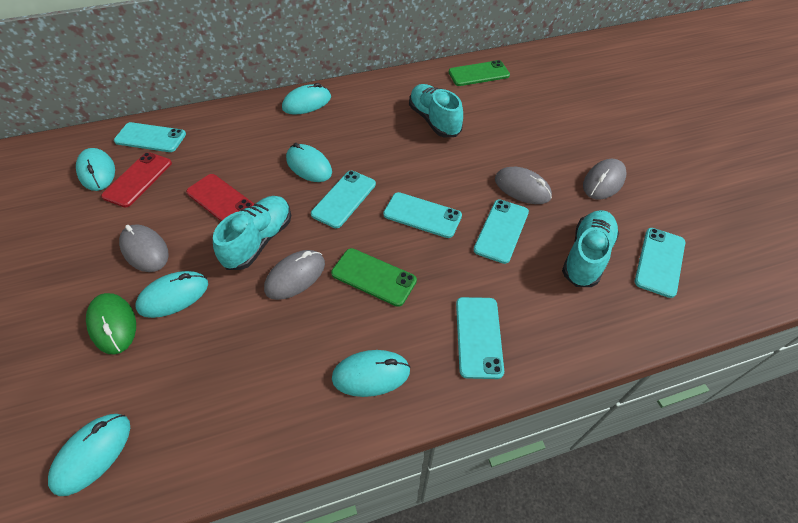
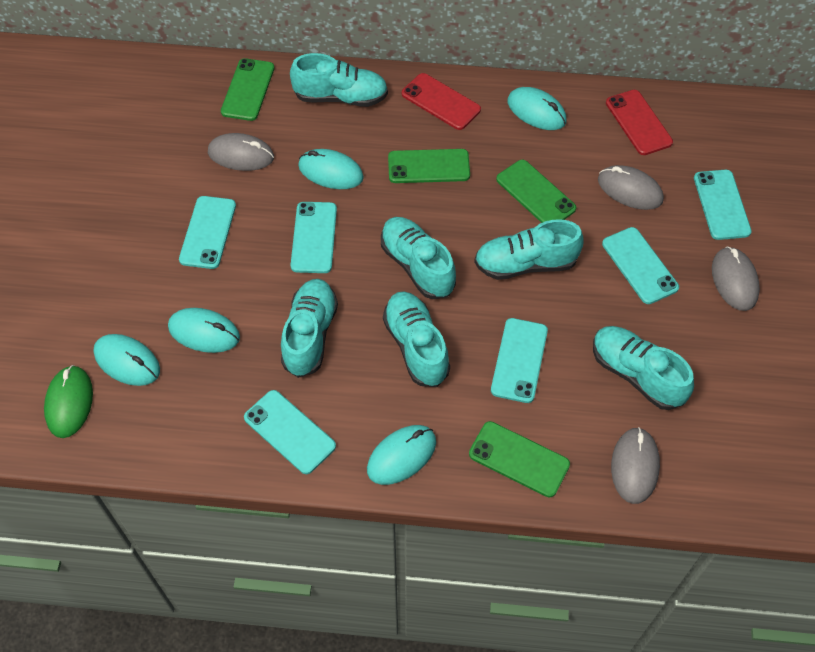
green phone: [331,248,417,307] [449,60,510,86] = 2 -> [221,58,275,121] [388,149,470,183] [469,421,570,497] [496,160,576,223] = 4
turquoise mouse: [48,414,130,496] [76,148,115,191] [136,271,208,318] [282,83,331,115] [286,143,332,182] [332,350,410,397] = 6 -> [94,334,160,386] [168,308,240,353] [298,149,364,189] [367,425,436,485] [508,87,567,130] = 5
turquoise shoe: [213,196,291,270] [409,84,463,137] [562,210,619,287] = 3 -> [281,279,338,378] [290,53,388,107] [381,217,456,299] [383,291,450,387] [474,219,583,280] [593,326,694,410] = 6

